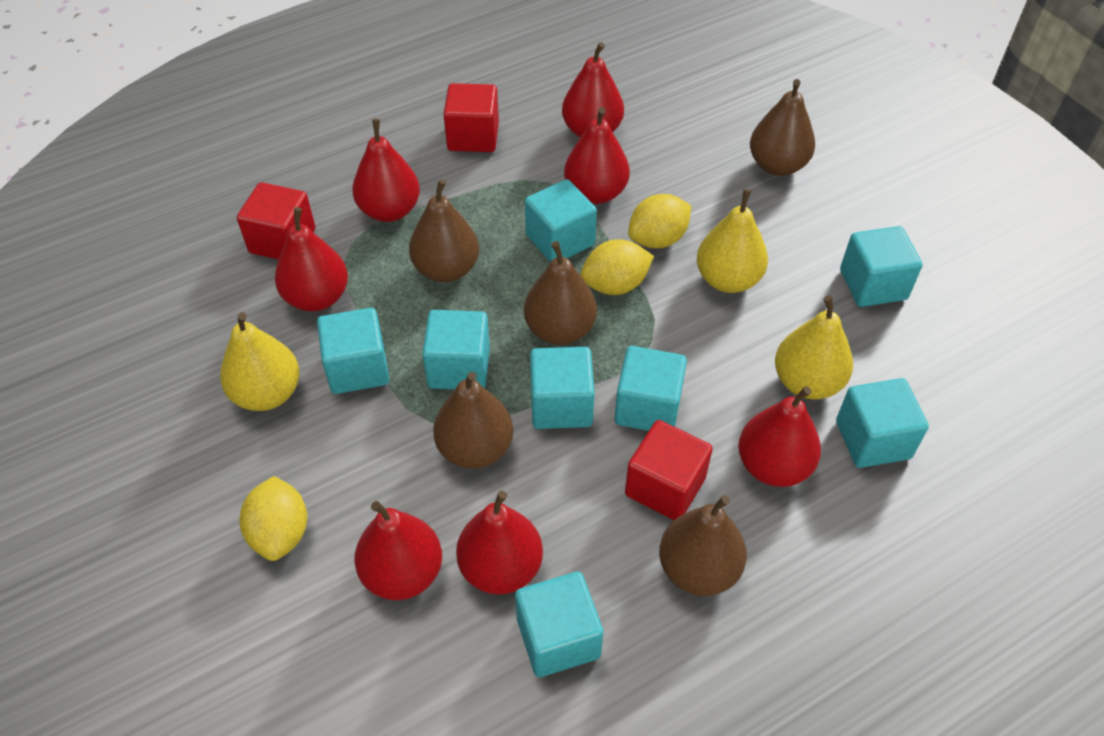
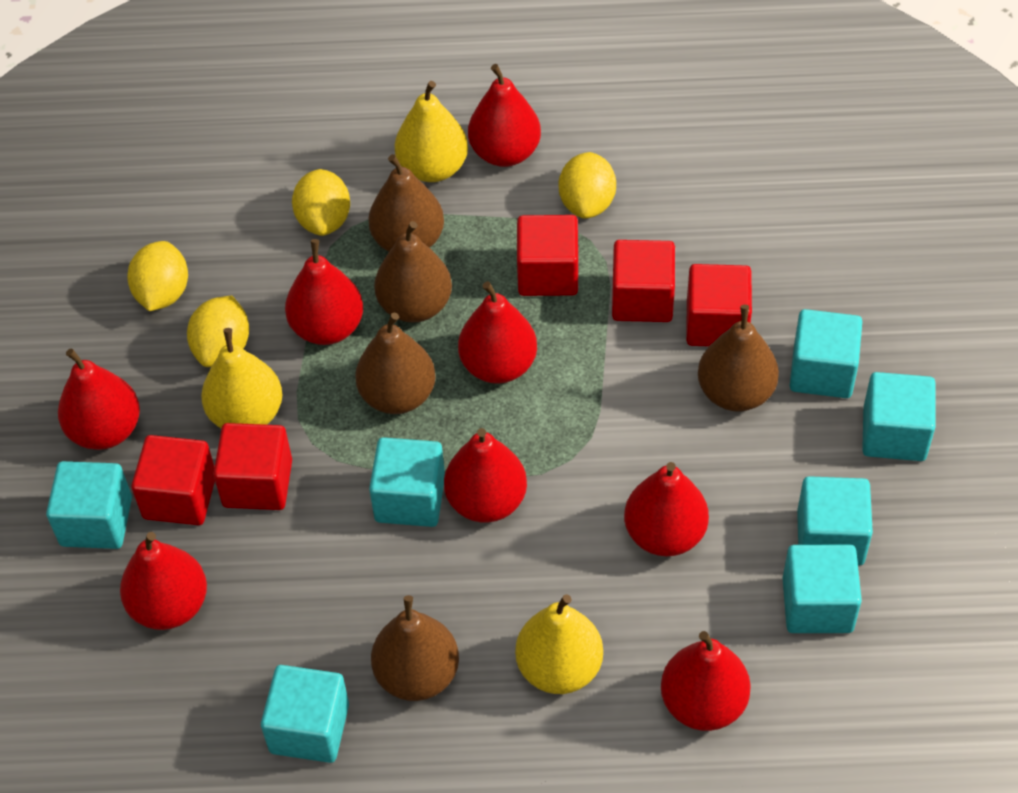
red cube: [237,182,315,260] [443,83,499,152] [625,420,713,520] = 3 -> [131,435,215,525] [213,423,292,510] [517,215,578,296] [612,240,675,322] [686,264,752,346] = 5
red pear: [275,207,348,311] [352,119,420,222] [354,501,442,600] [456,491,543,595] [562,42,624,137] [564,107,630,204] [738,386,821,487] = 7 -> [58,348,140,450] [120,532,207,630] [285,239,363,345] [444,428,527,522] [458,281,537,384] [468,64,541,167] [624,462,709,556] [661,631,751,731] = 8
turquoise cube: [317,308,389,394] [422,310,490,389] [515,572,603,677] [525,179,597,262] [530,347,595,429] [615,346,687,431] [836,378,929,468] [840,226,923,307] = 8 -> [46,461,132,549] [261,665,349,763] [369,437,445,527] [783,545,862,633] [790,309,862,398] [797,476,873,566] [862,372,936,461] = 7
yellow lemon: [239,476,308,561] [580,239,654,295] [628,194,691,248] = 3 -> [127,241,188,311] [187,296,249,367] [292,169,350,236] [559,152,616,219] = 4

